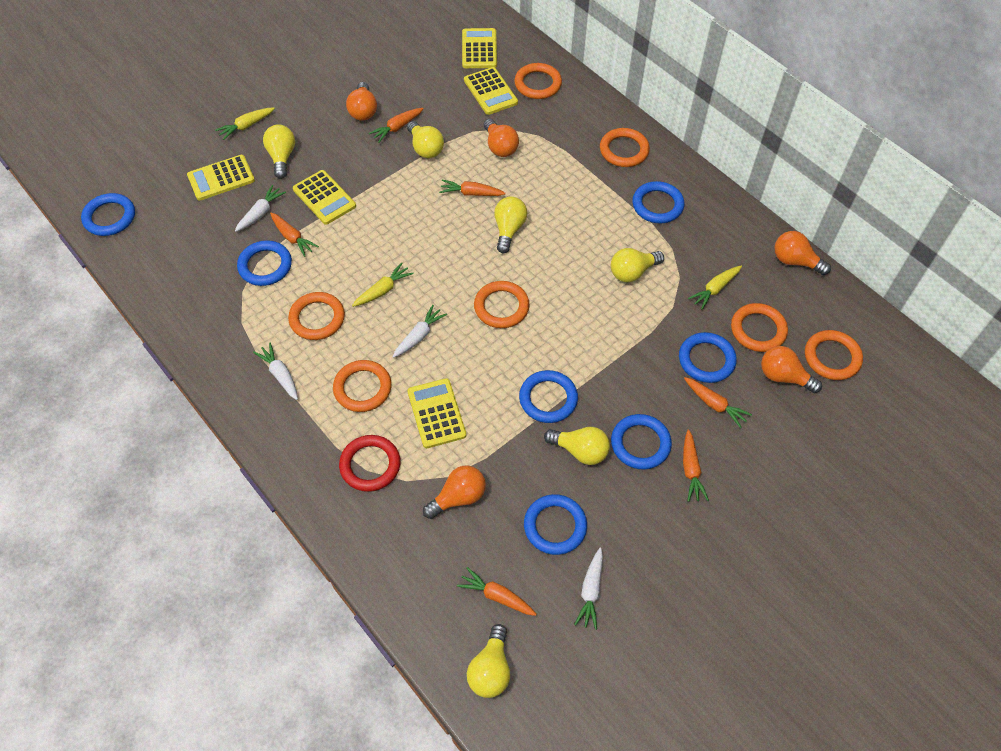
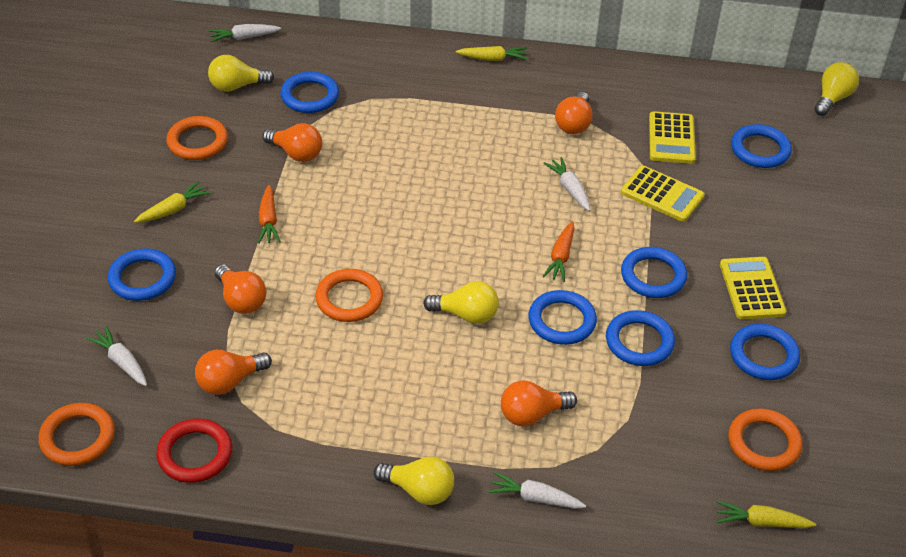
orange carrot: [270,213,319,257] [369,108,424,143] [439,180,506,196] [457,567,537,616] [683,430,709,502] [684,377,752,428] = 6 -> [258,185,281,244] [543,221,575,282] = 2
orange ring: [288,292,345,340] [333,360,391,412] [474,281,530,328] [514,63,562,99] [600,128,650,167] [731,303,788,352] [805,330,863,380] = 7 -> [38,403,115,466] [167,116,228,160] [315,269,383,322] [728,408,803,471] = 4
yellow calculator: [187,155,255,201] [293,170,356,225] [408,378,466,448] [462,28,497,68] [464,67,518,115] = 5 -> [621,166,705,222] [649,111,696,164] [720,257,787,320] = 3
yellow light bulb: [263,124,295,179] [407,121,444,158] [467,624,510,698] [494,196,527,253] [544,427,610,465] [611,248,664,282] = 6 -> [208,55,274,92] [373,456,454,505] [423,281,499,324] [815,62,859,116] = 4

